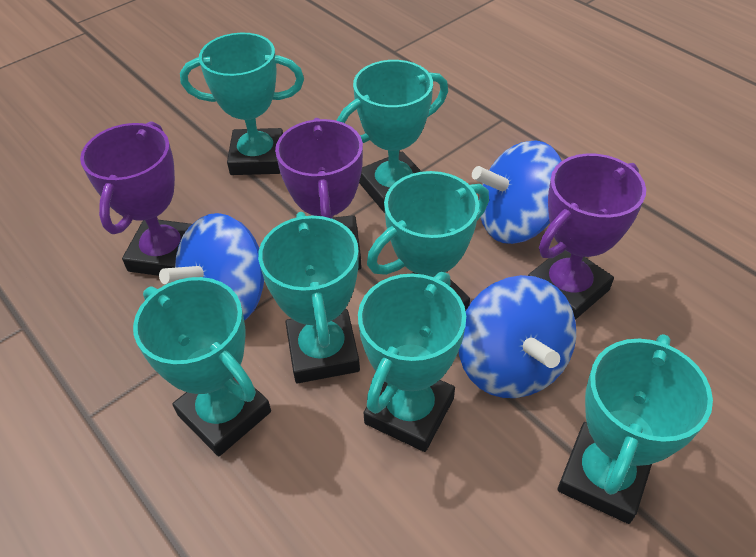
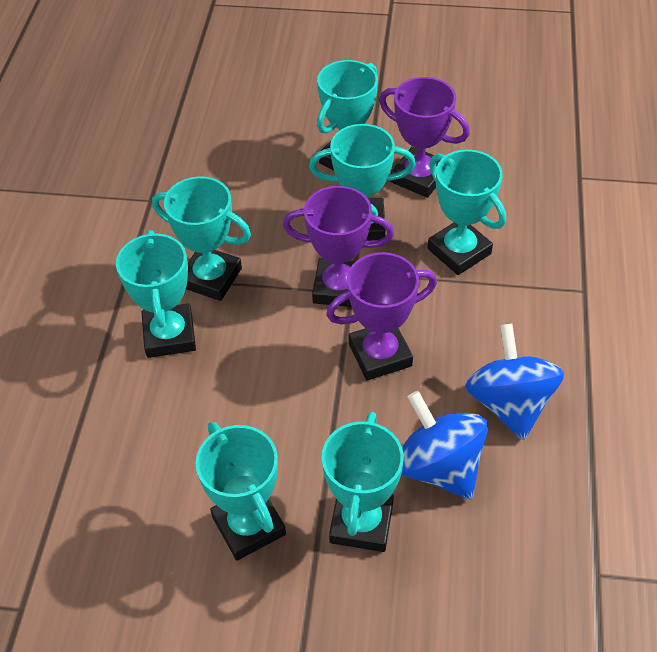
blue spinning top: [159,213,264,321] [459,275,576,398] [472,140,562,244] = 3 -> [401,391,488,499] [465,324,564,440] = 2

